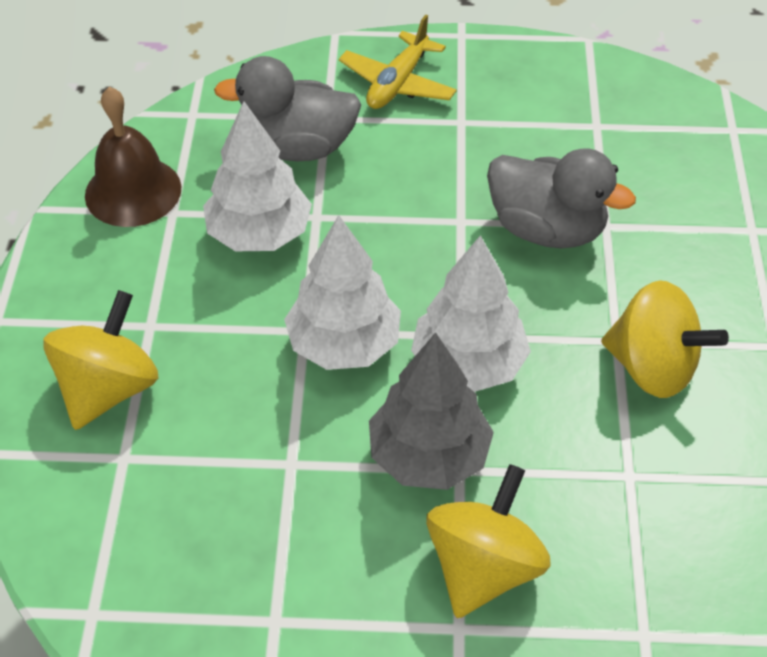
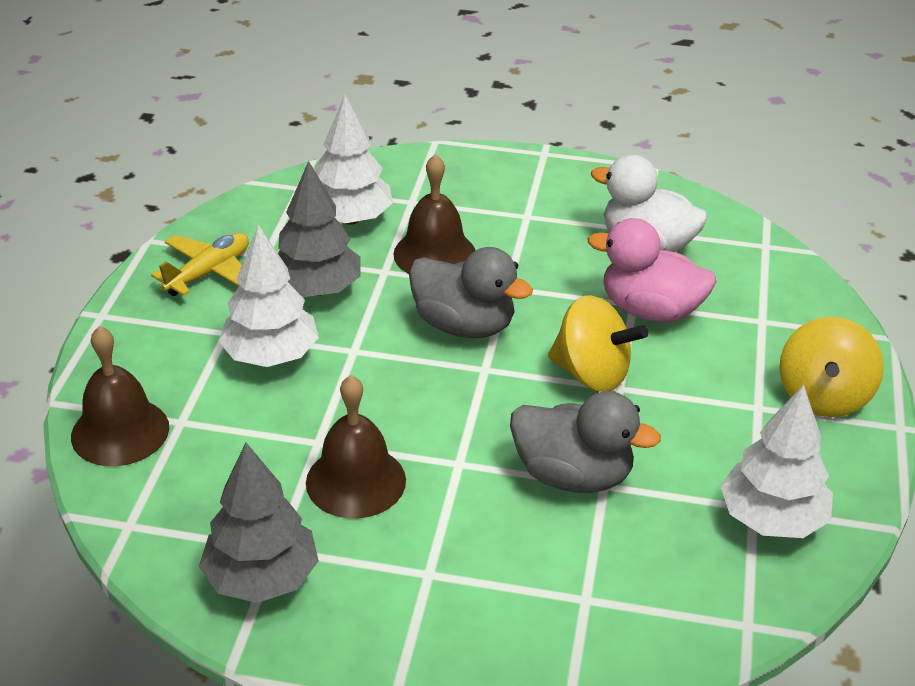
brown bell: [85,87,181,227] = 1 -> [71,326,169,466] [306,375,406,519] [393,154,476,274] = 3
grey tree: [369,332,494,490] = 1 -> [199,443,319,603] [278,161,361,297] = 2
pink duck: none = 0 -> [588,218,716,322] = 1
white duck: none = 0 -> [591,155,708,252] = 1
yellow spinning top: [43,290,159,430] [426,464,551,618] [601,280,729,398] = 3 -> [548,295,648,392] [779,317,884,417] = 2

